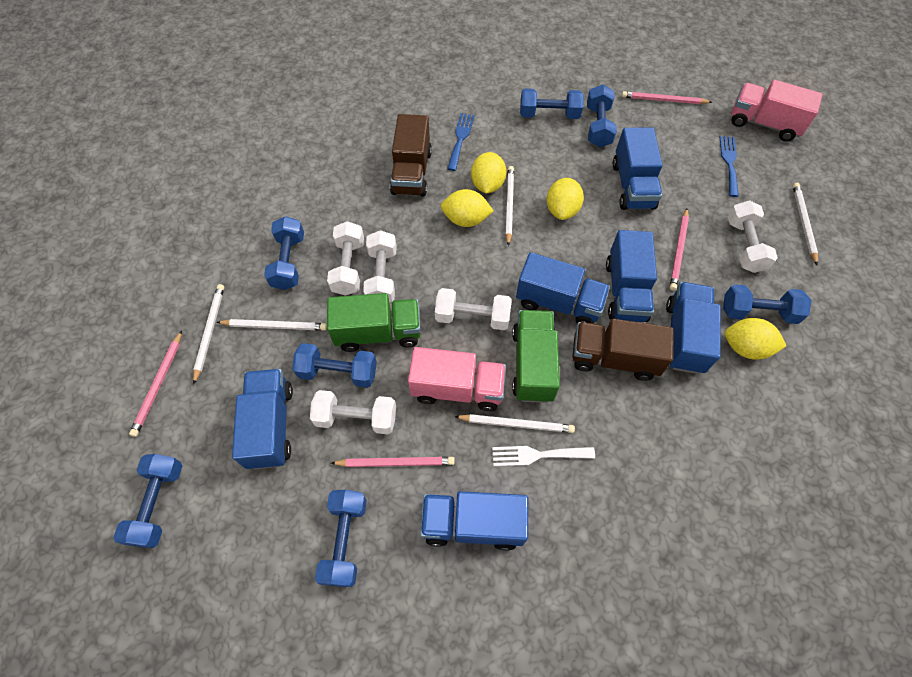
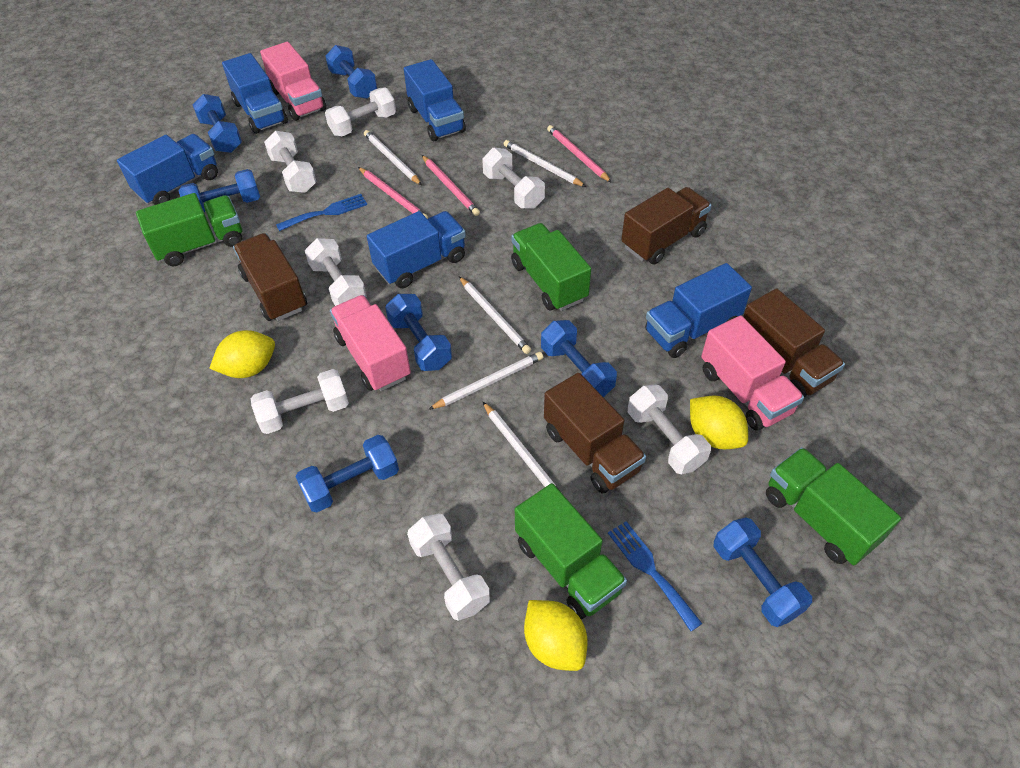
blue truck: [232,369,293,469] [420,491,528,551] [516,252,610,324] [606,230,657,322] [613,127,663,210] [666,282,721,374] = 6 -> [117,134,218,205] [222,53,288,134] [367,211,466,288] [404,59,466,141] [645,263,752,358] = 5
brown truck: [390,114,432,197] [572,319,673,381] = 2 -> [233,233,307,321] [544,373,646,493] [621,187,712,264] [743,288,845,398] = 4
green truck: [327,293,421,352] [512,310,560,403] = 2 -> [136,193,242,266] [511,223,591,311] [515,483,627,619] [766,447,901,565] = 4
pink pencil: [129,330,182,437] [331,457,455,467] [622,91,712,104] [670,208,689,291] = 4 -> [358,167,428,219] [422,155,480,216] [547,125,612,183] = 3
pink truck: [408,347,506,411] [731,80,823,141] = 2 -> [260,42,326,121] [330,295,411,391] [701,315,804,430] = 3
white dumbbell: [310,390,396,434] [327,221,364,296] [363,230,397,302] [435,288,512,330] [728,200,778,273] = 5 -> [251,369,349,434] [264,131,317,193] [305,238,367,306] [325,87,396,137] [407,513,490,621] [482,148,545,209] [628,385,711,474] = 7
white fork: [492,446,595,466] = 1 -> none = 0
yellow lemon: [441,189,493,227] [471,152,507,194] [547,178,584,220] [725,318,786,360] = 4 -> [209,330,275,378] [524,600,588,671] [690,396,748,449] = 3

